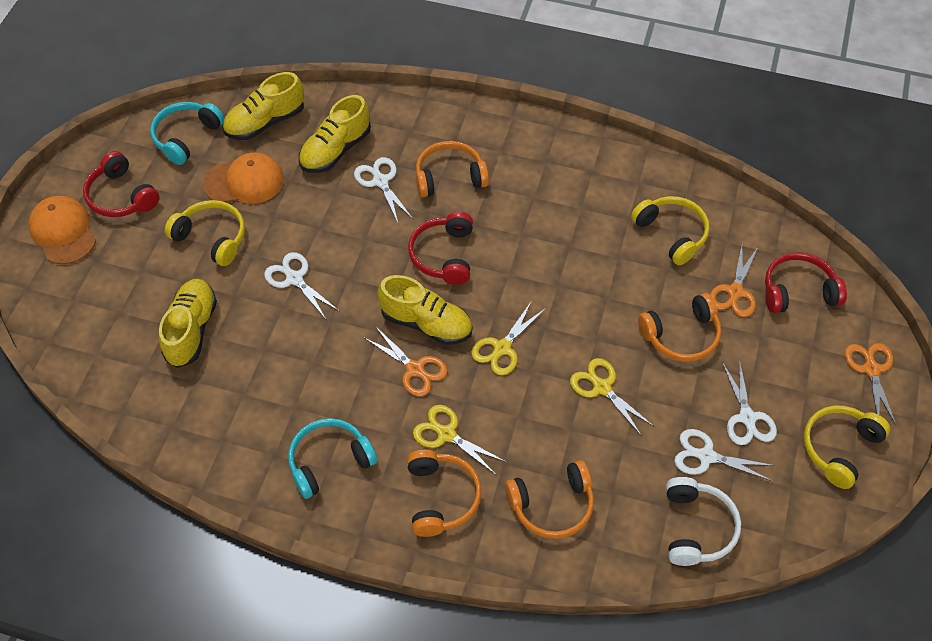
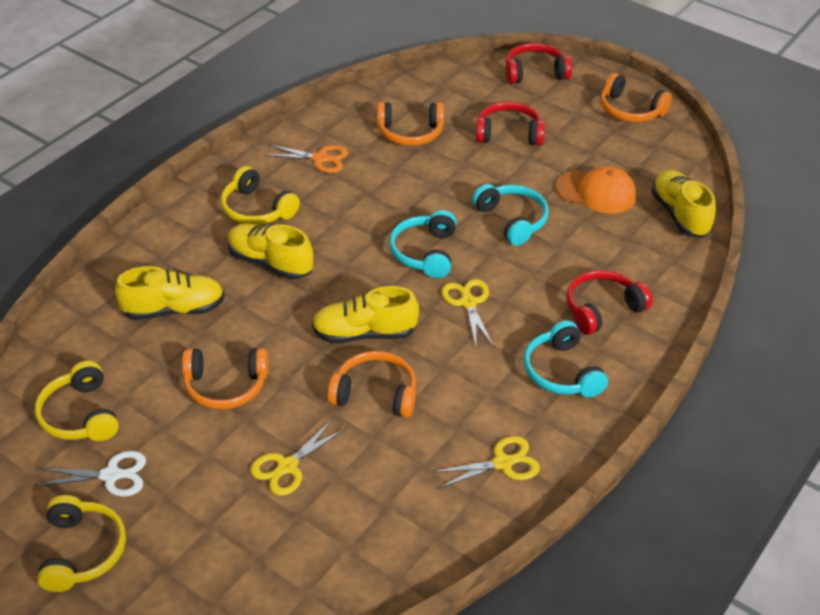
orange cap: [28,196,96,264] [203,153,284,204] = 2 -> [556,166,636,214] = 1
orange scissors: [363,326,448,396] [710,245,758,317] [845,343,896,425] = 3 -> [264,145,348,173] = 1
turquoise headphones: [150,102,225,165] [288,418,377,499] = 2 -> [389,210,457,278] [472,184,549,246] [524,320,608,397] = 3
white headphones: [666,477,741,566] = 1 -> none = 0
white scissors: [264,252,339,319] [354,157,413,222] [674,429,775,481] [722,359,777,445] = 4 -> [35,451,146,497] = 1

